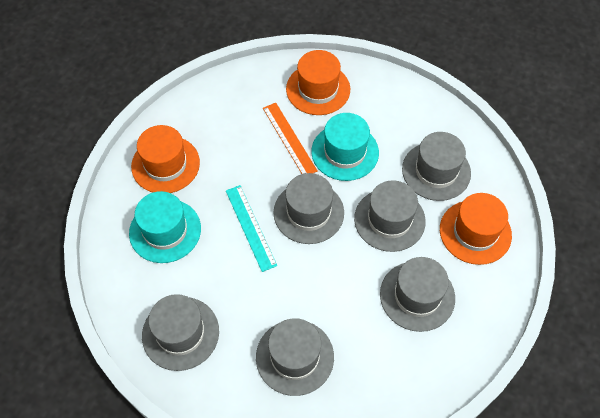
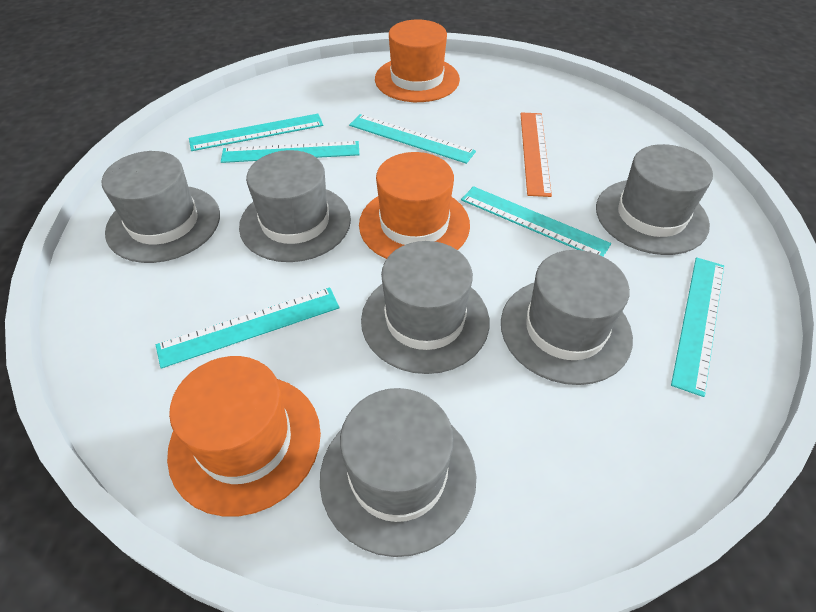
turquoise hat: [129,191,201,263] [311,113,379,181] = 2 -> none = 0
turquoise ruler: [226,185,277,272] = 1 -> [156,288,340,368] [189,114,323,151] [221,141,360,163] [349,114,476,164] [461,186,611,256] [671,257,724,397] = 6

